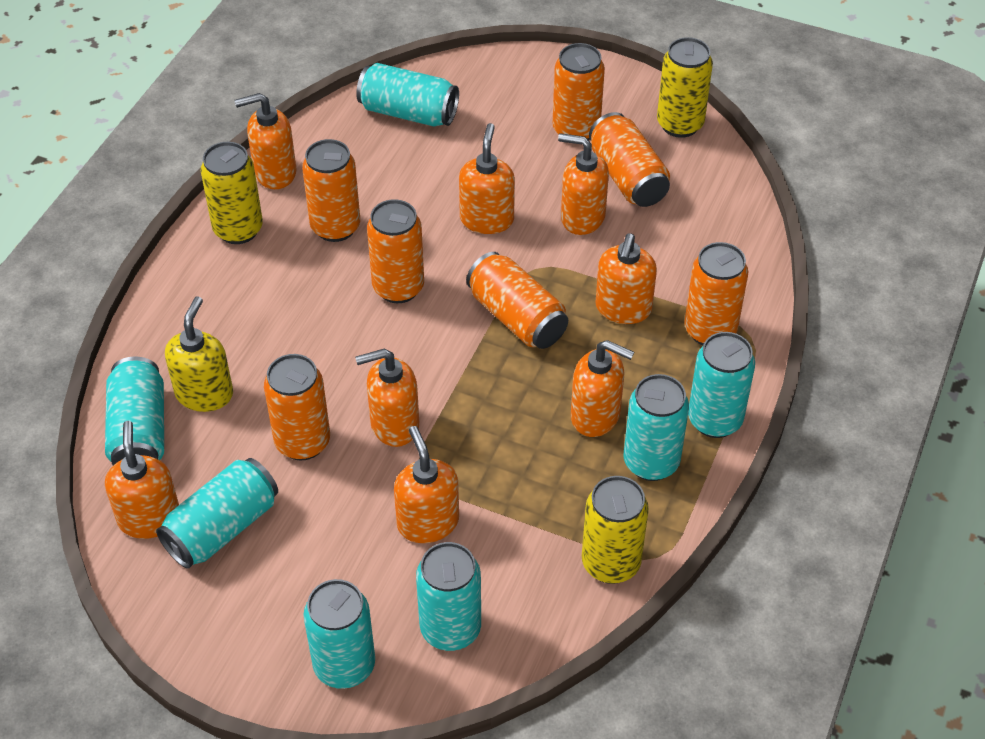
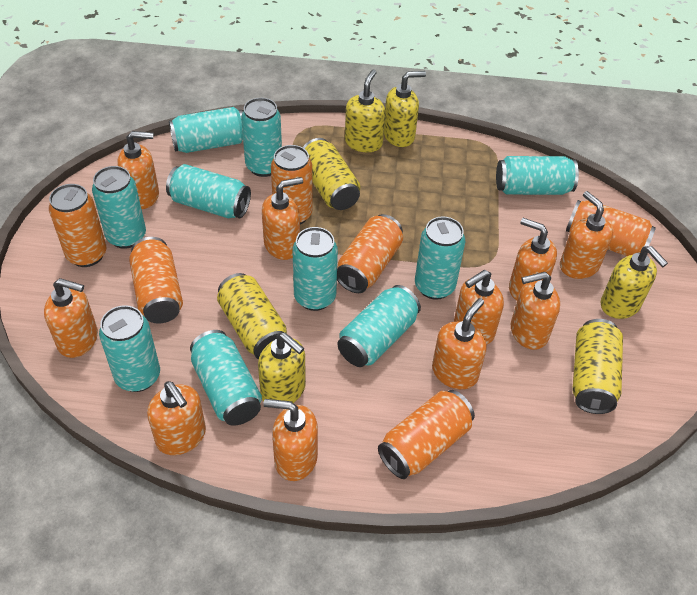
orange can: [264,354,330,460] [302,139,360,242] [367,199,424,303] [466,252,568,349] [552,43,605,140] [589,112,670,207] [684,242,748,345] = 7 -> [49,184,106,267] [129,237,183,324] [271,145,312,225] [337,214,403,293] [378,390,475,479] [566,200,656,256] = 6
orange soap dispenser: [105,421,179,539] [234,93,297,189] [355,349,419,447] [394,426,459,543] [459,123,515,234] [558,133,609,235] [571,340,634,437] [595,234,657,324] = 8 -> [44,278,98,358] [117,131,159,209] [147,381,206,455] [262,177,303,260] [263,399,318,481] [432,298,487,389] [454,270,504,345] [509,218,557,300] [511,272,560,350] [560,191,613,279] = 10
turquoise can: [105,357,164,465] [156,458,278,569] [304,579,375,689] [356,63,459,126] [416,542,481,651] [623,374,689,481] [688,332,755,438] = 7 -> [92,166,146,249] [99,305,160,392] [166,164,251,219] [169,107,243,153] [190,330,262,426] [241,98,282,177] [292,227,338,311] [337,285,421,367] [415,216,465,300] [496,156,579,195] = 10
yellow soap dispenser: [165,296,233,412] = 1 -> [258,332,306,403] [345,69,385,152] [384,71,426,147] [601,246,668,319] = 4

